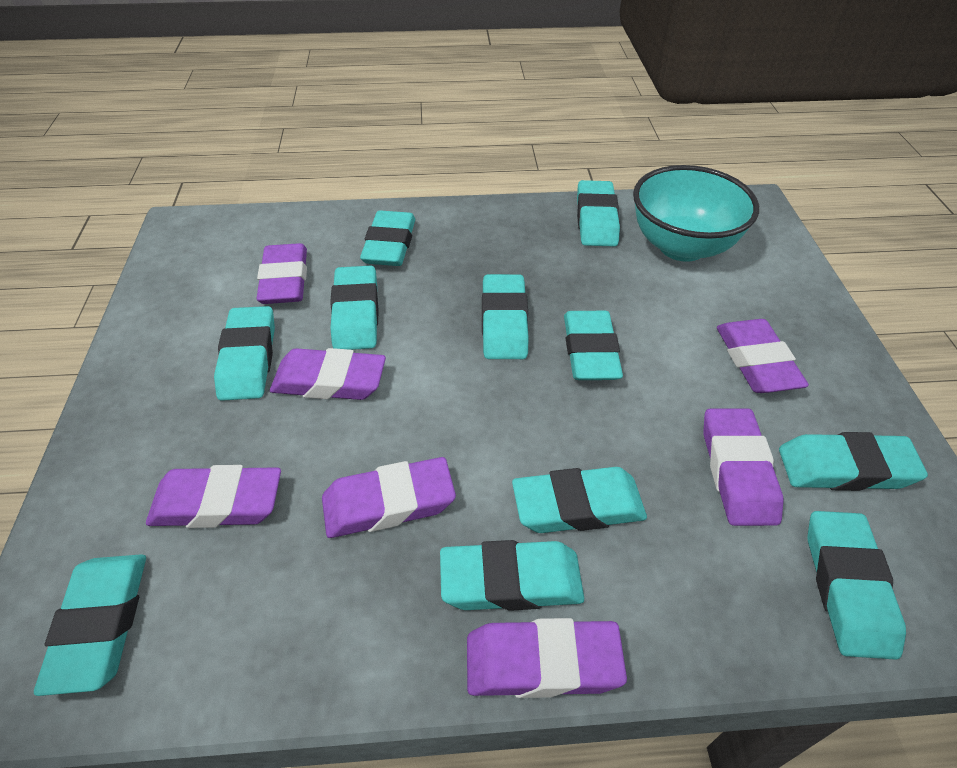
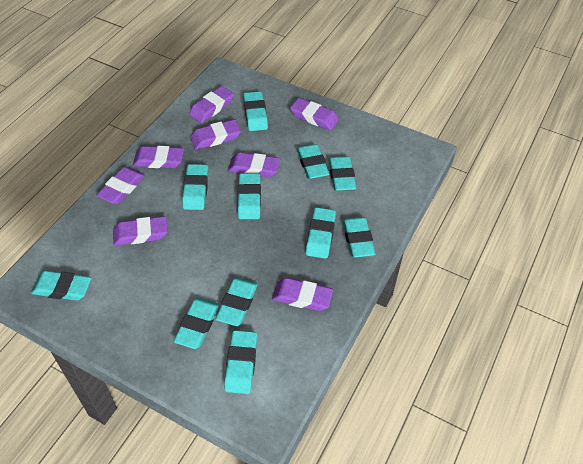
purple eraser: [146,465,281,528] [257,243,307,304] [270,348,386,400] [322,457,456,538] [467,618,627,698] [703,408,783,526] [717,319,809,393] = 7 -> [96,167,145,204] [113,216,168,246] [133,146,184,168] [189,86,234,123] [190,119,241,149] [228,152,280,177] [272,278,333,311] [290,98,339,130] = 8
turquoise bowl: [633,165,759,262] = 1 -> none = 0

